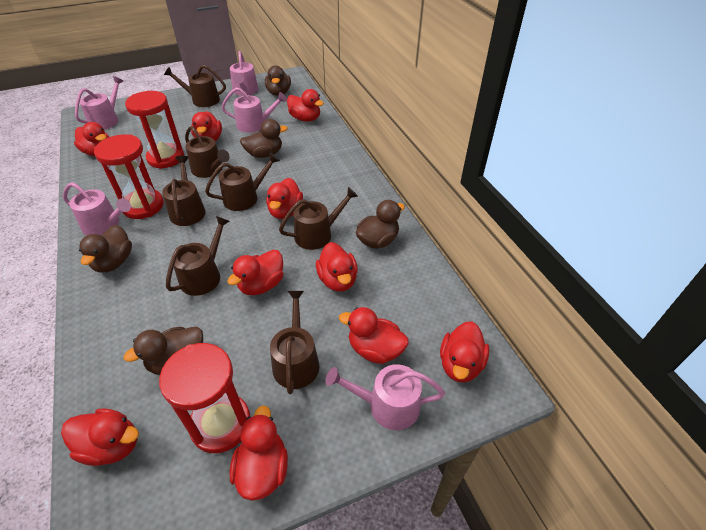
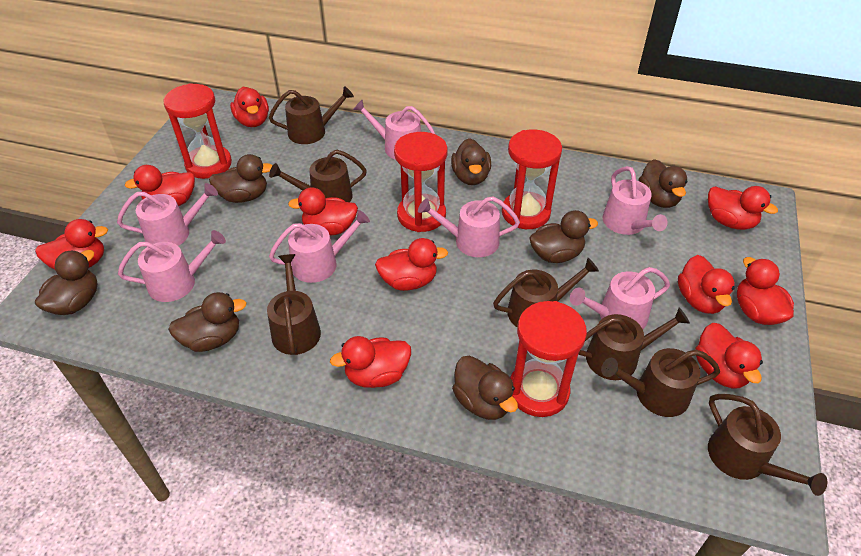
brown duck: [79,225,132,272] [123,327,203,375] [240,119,288,158] [265,65,291,96] [356,200,405,249] = 5 -> [35,250,98,315] [168,292,247,352] [209,154,273,203] [451,138,491,185] [452,356,518,420] [529,210,598,263] [639,159,687,208] = 7
pink watering can: [63,182,131,235] [75,76,123,130] [221,87,287,132] [230,51,258,96] [325,364,445,430] = 5 -> [117,183,218,246] [118,230,226,302] [269,210,370,283] [353,100,435,160] [418,196,520,257] [570,267,670,329] [602,166,668,235] = 7
red hourglass: [94,134,164,219] [125,91,184,169] [159,343,250,453] = 3 -> [164,83,232,179] [394,132,448,232] [502,129,562,229] [510,301,587,417] = 4

